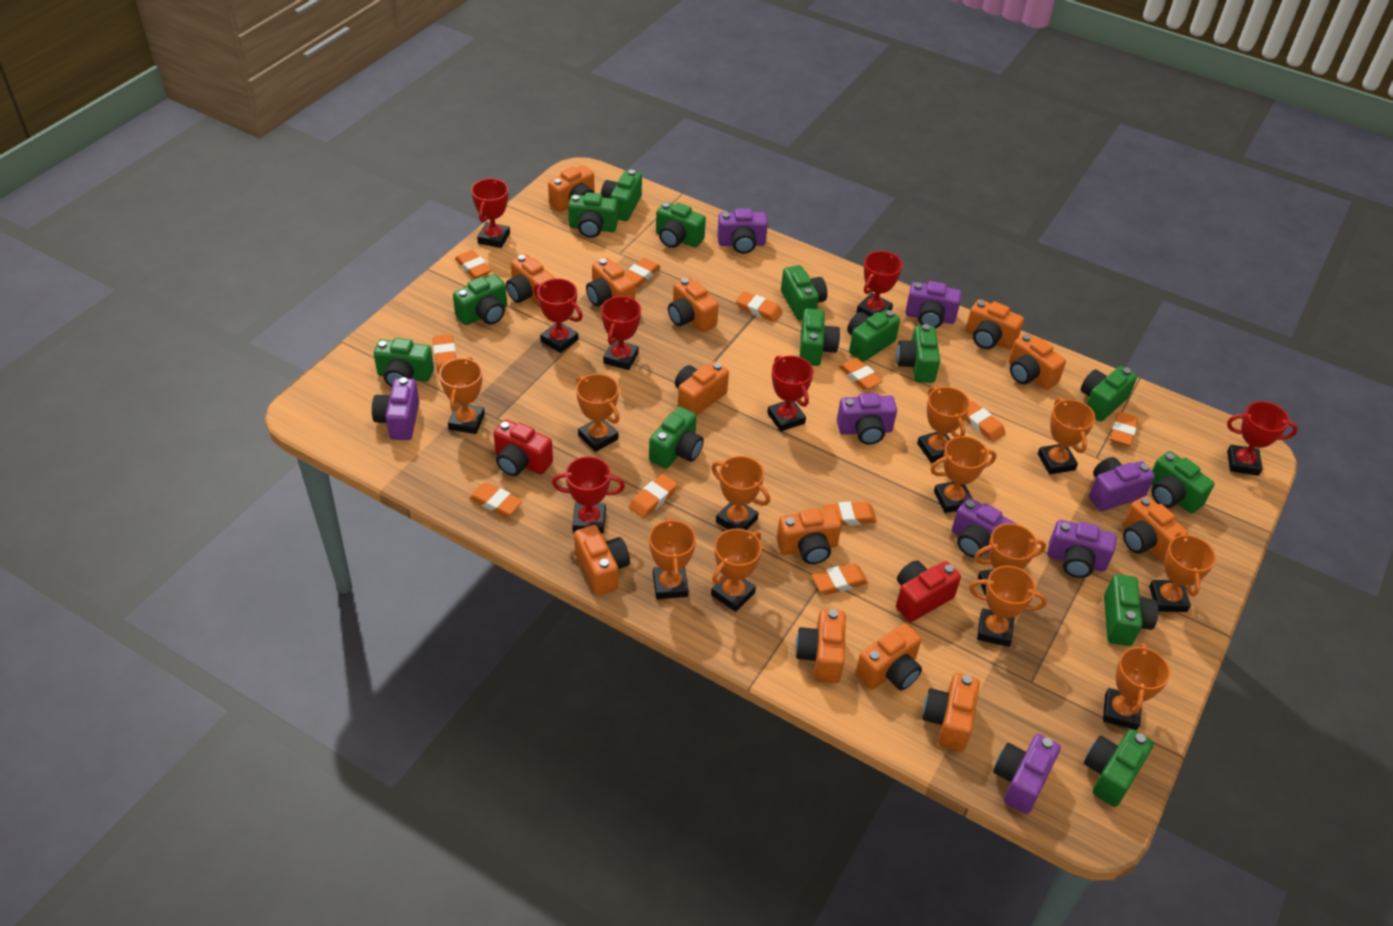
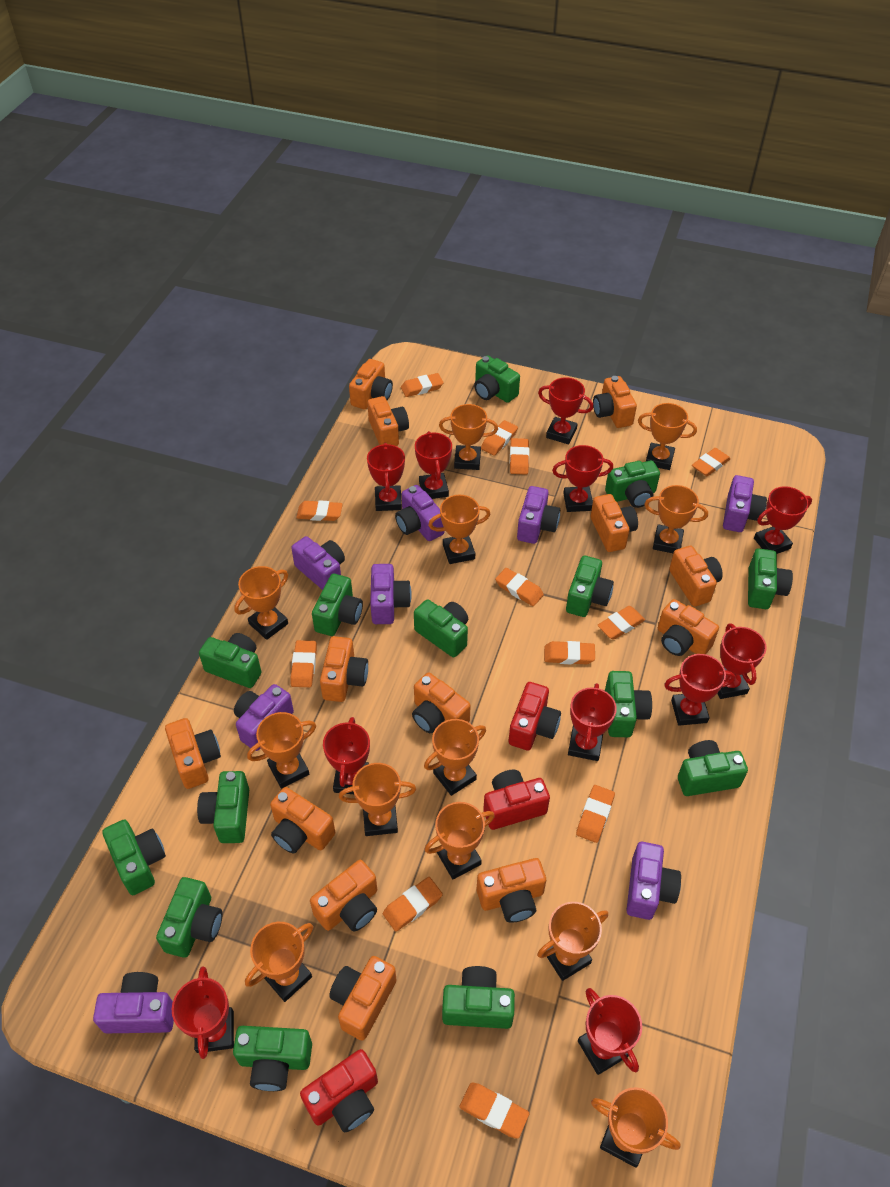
orange eraser: [433,334,457,374] [455,250,492,279] [469,482,523,517] [625,258,661,286] [629,474,678,518] [736,291,783,322] [812,563,868,595] [823,502,877,526] [838,357,883,390] [965,401,1006,442] [1110,412,1138,446] = 11 -> [290,640,317,687] [296,500,343,521] [383,877,443,932] [401,373,443,397] [459,1082,530,1139] [481,420,518,456] [495,568,544,606] [510,438,529,475] [544,641,595,664] [576,785,615,843] [597,606,645,640] [692,448,731,476] = 12
red camera: [494,420,553,476] [896,560,961,622] = 2 -> [300,1049,378,1133] [483,770,550,830] [509,682,561,751] = 3
red trophy: [471,178,510,248] [534,278,583,353] [552,456,625,534] [601,296,641,370] [767,356,814,432] [857,251,902,316] [1227,401,1298,476] = 7 -> [172,966,234,1059] [323,717,370,794] [367,443,405,511] [415,431,452,499] [538,377,593,444] [552,445,613,512] [568,683,617,761] [578,988,642,1075] [664,654,736,726] [717,623,767,699] [754,486,812,554] = 11

